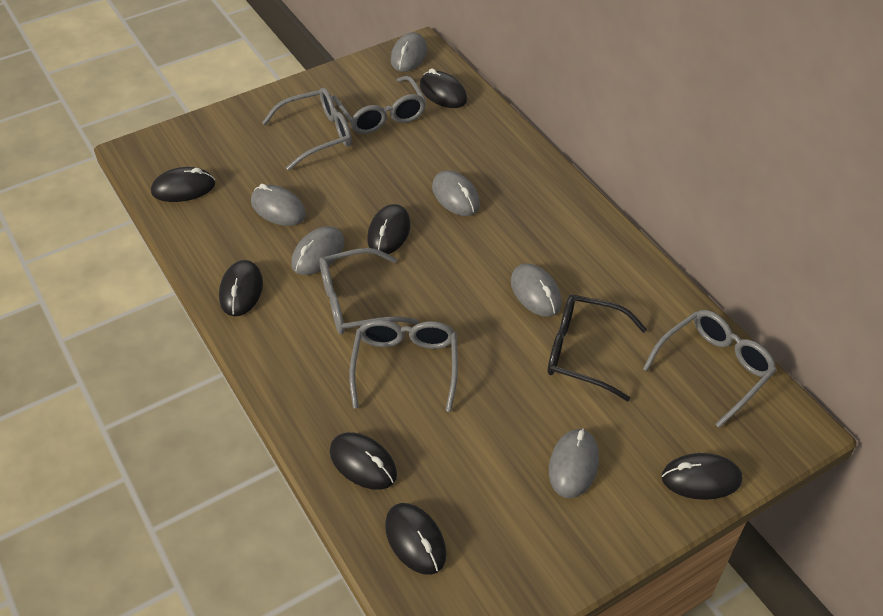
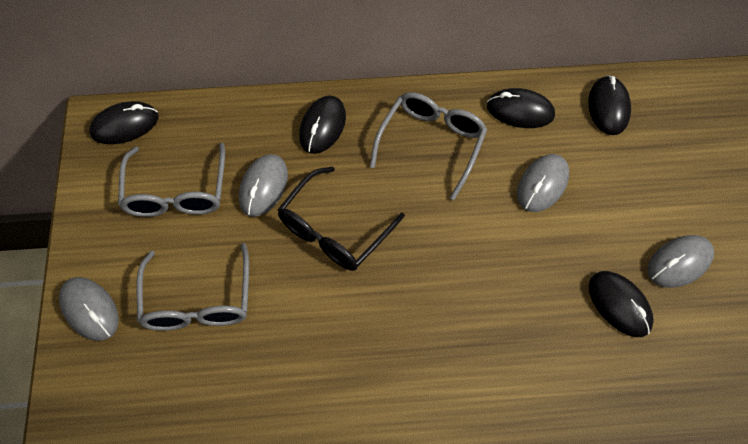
black mouse: [151,167,215,202] [219,260,263,316] [330,432,397,490] [367,204,411,254] [385,503,447,575] [420,69,467,108] [662,453,742,500] = 7 -> [89,101,159,144] [299,95,346,154] [487,88,555,128] [588,75,631,135] [589,271,654,337] = 5
grey glasses: [262,87,352,171] [319,248,419,335] [331,76,426,134] [349,320,458,412] [643,310,777,428] = 5 -> [118,143,225,217] [137,243,249,331] [370,92,487,200] = 3
grey mouse: [251,184,306,226] [291,226,344,275] [391,32,427,72] [432,171,480,216] [511,263,562,317] [549,428,599,498] = 6 -> [59,277,119,341] [239,154,288,217] [517,154,569,212] [647,235,714,288] = 4

